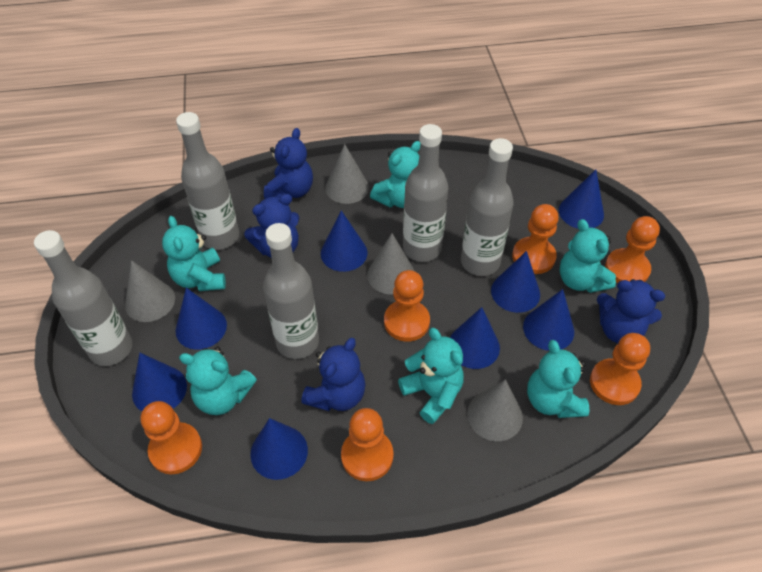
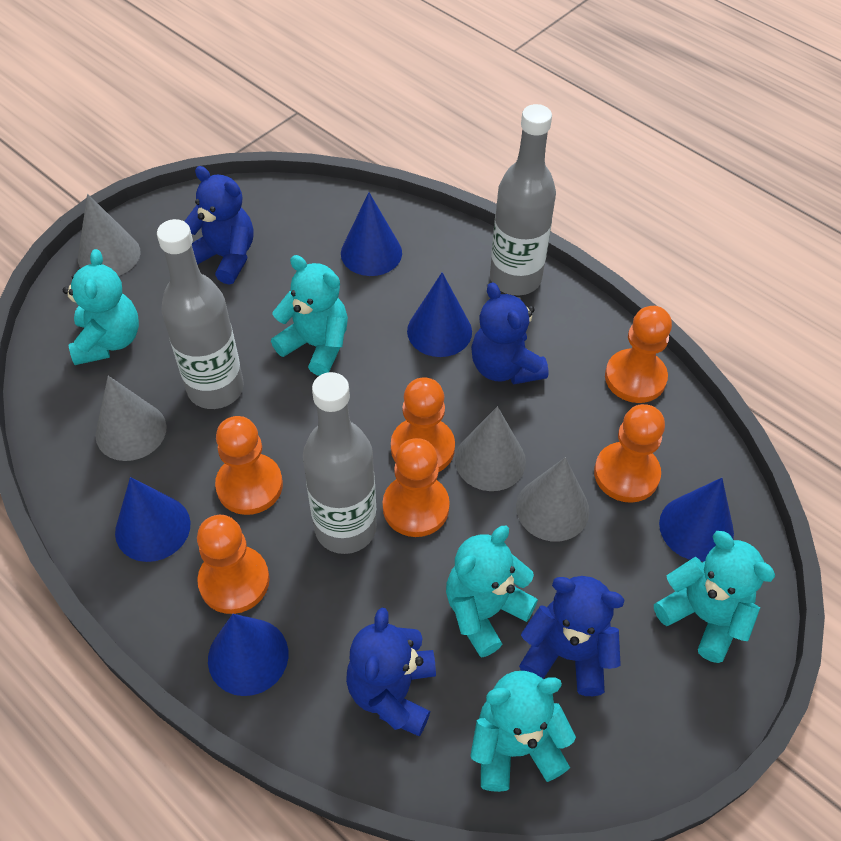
blue cone: [132,353,187,411] [176,288,227,350] [250,418,308,480] [321,211,368,272] [450,307,500,369] [491,251,540,313] [523,289,574,351] [559,169,604,229] = 8 -> [115,477,190,562] [208,614,288,696] [341,192,402,276] [407,272,472,357] [659,478,734,562] = 5
grey bottle: [34,230,132,366] [176,112,239,250] [263,223,319,359] [403,124,449,262] [461,138,514,276] = 5 -> [157,219,244,409] [303,372,377,554] [490,104,556,296] = 3
turquoise teddy bear: [162,216,226,291] [179,347,257,415] [370,141,420,208] [398,328,464,424] [527,340,589,418] [559,219,616,293] = 6 -> [63,249,139,365] [271,255,348,376] [446,526,538,658] [470,671,576,792] [654,531,775,663] = 5

